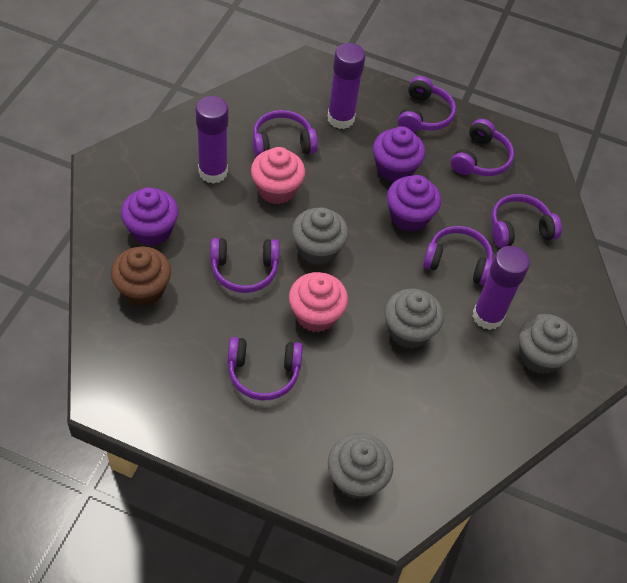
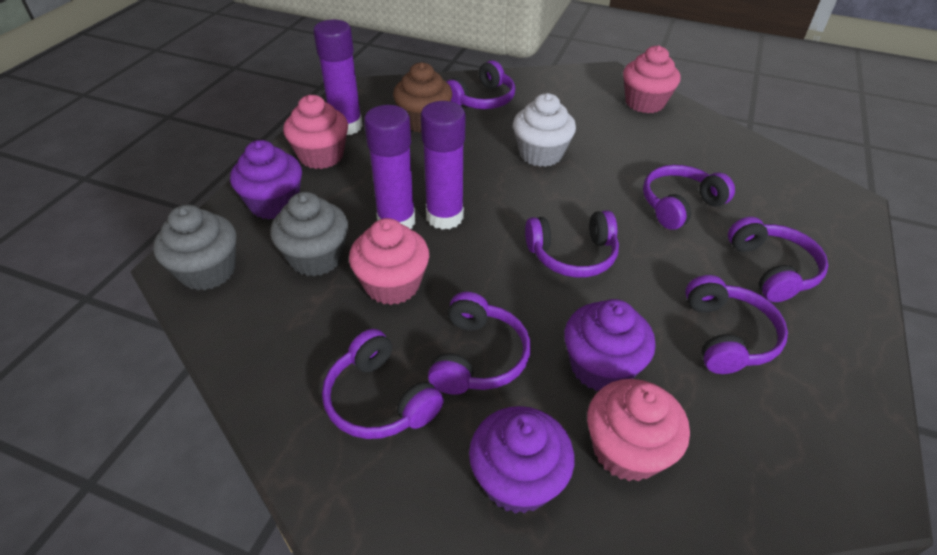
grey cupcake: [292,207,348,265] [328,433,393,499] [384,289,444,349] [519,314,578,374] = 4 -> [153,204,236,291] [270,192,348,276] = 2
pink cupcake: [251,147,305,204] [289,272,348,332] = 2 -> [283,95,348,169] [349,218,429,305] [587,379,690,481] [623,45,680,113] = 4
white cupcake: none = 0 -> [513,93,576,167] = 1

